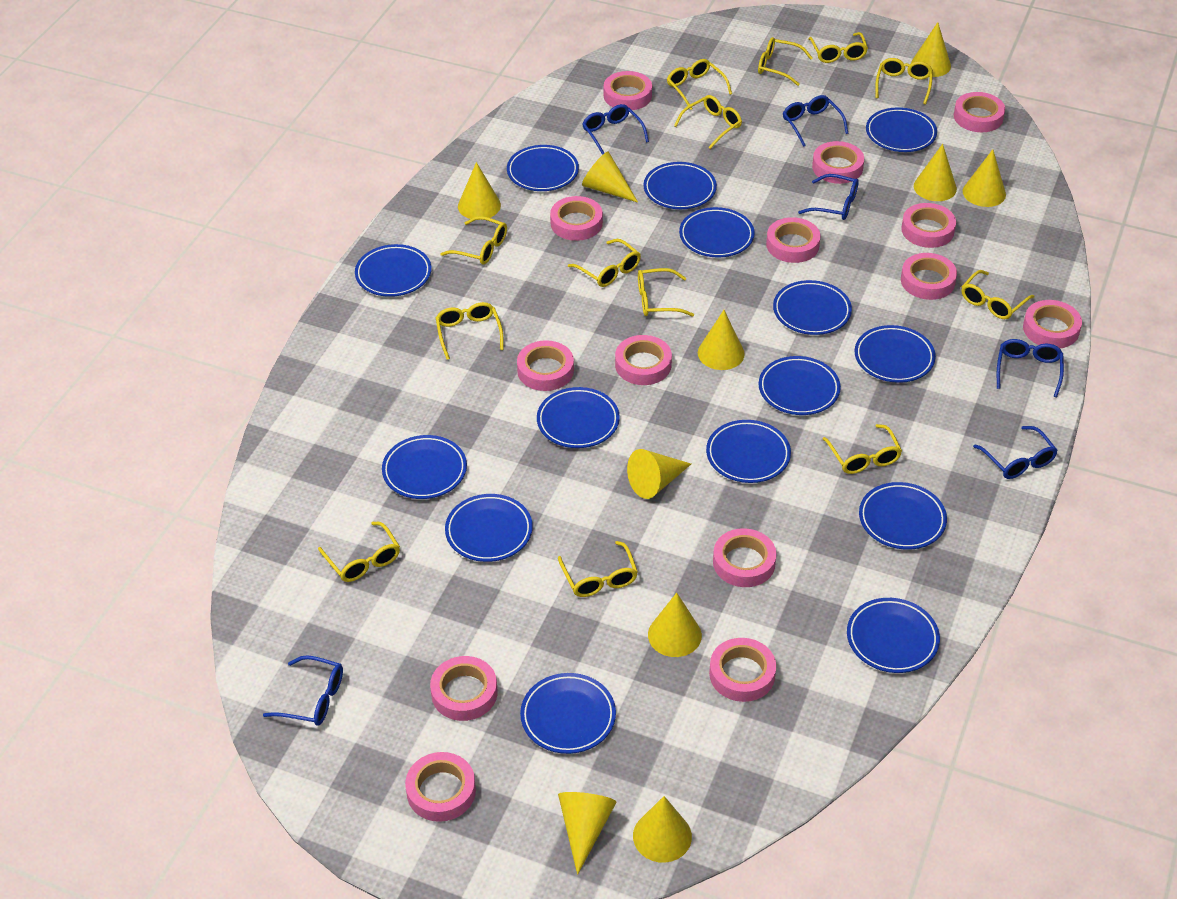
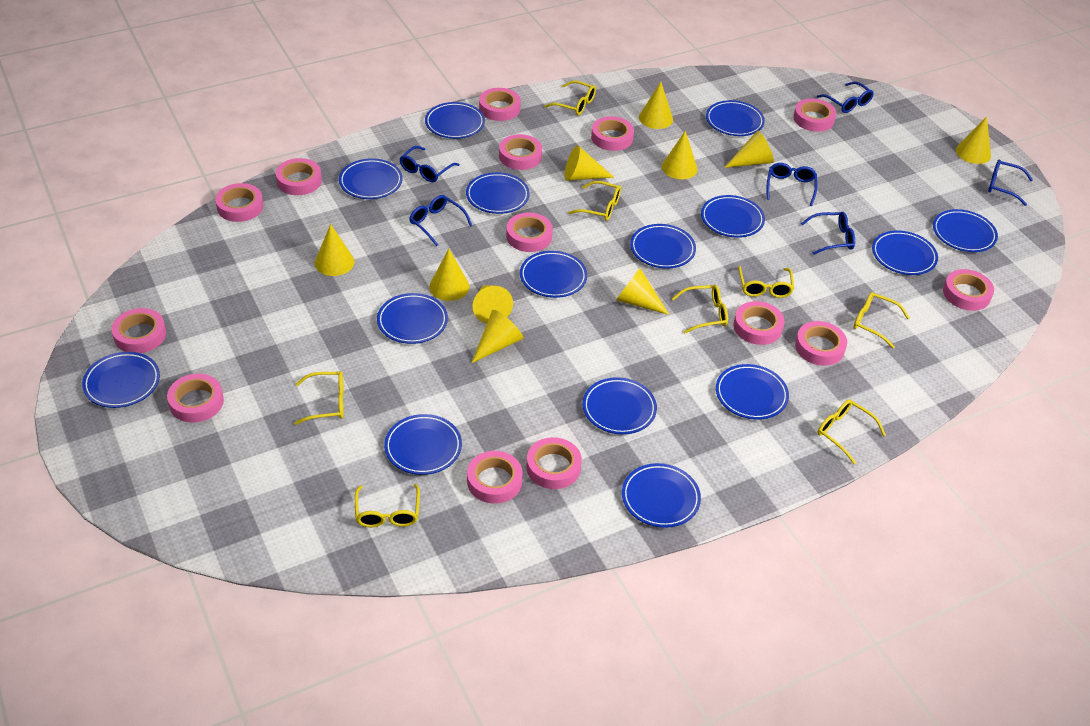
yellow glasses: [318,522,400,582] [436,302,504,360] [441,216,507,264] [558,541,638,597] [568,239,641,287] [638,268,694,317] [667,59,732,110] [674,95,742,149] [758,37,813,86] [809,32,868,63] [823,424,902,474] [875,58,933,104] [961,270,1034,319] = 13 -> [294,371,344,425] [355,484,420,528] [544,80,596,115] [568,181,621,221] [672,285,728,334] [738,266,794,298] [817,399,886,464] [853,292,910,348] = 8

